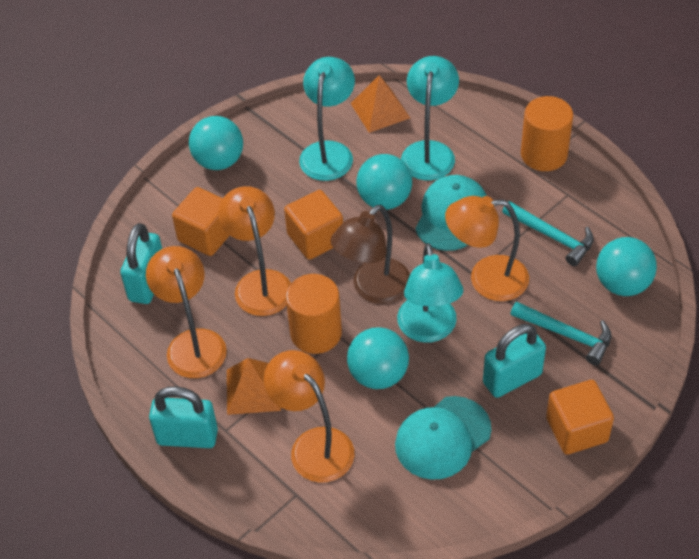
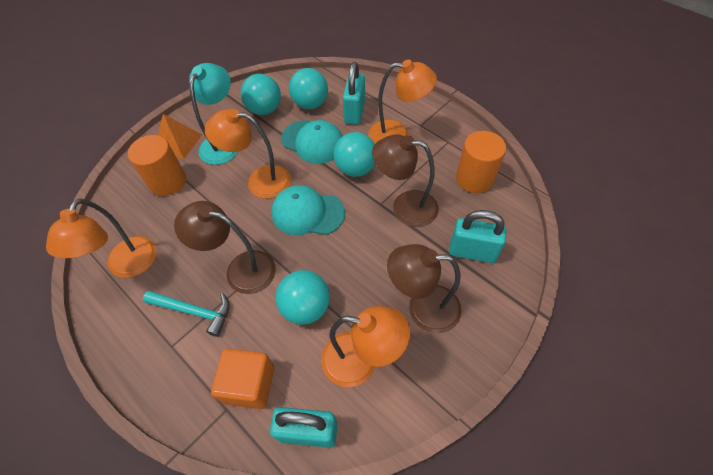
brown lamp: [330,205,410,304] = 1 -> [174,201,276,294] [372,134,439,227] [387,244,462,333] = 3
orange cube: [172,187,230,256] [284,190,343,260] [546,380,614,455] = 3 -> [211,349,274,409] = 1
orange pyramid: [227,358,281,415] [350,75,410,133] = 2 -> [158,114,202,159] = 1
turquoise hammer: [502,201,594,266] [510,301,611,365] = 2 -> [143,291,230,337] = 1
turquoise lamp: [299,57,355,181] [397,243,464,343] [401,56,459,180] = 3 -> [189,63,238,165] = 1

